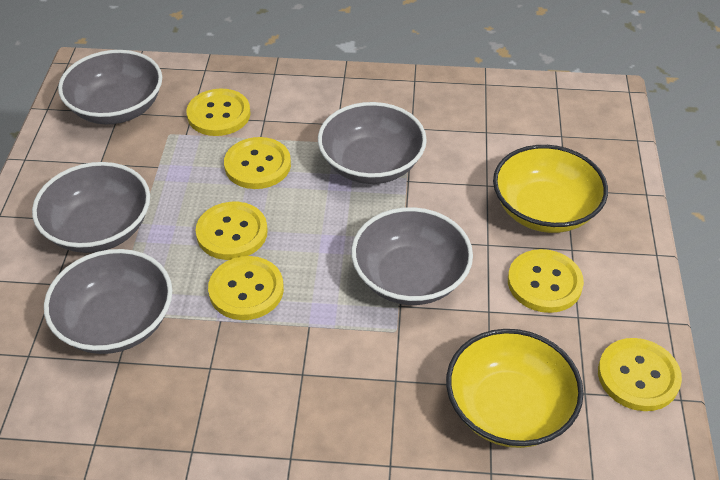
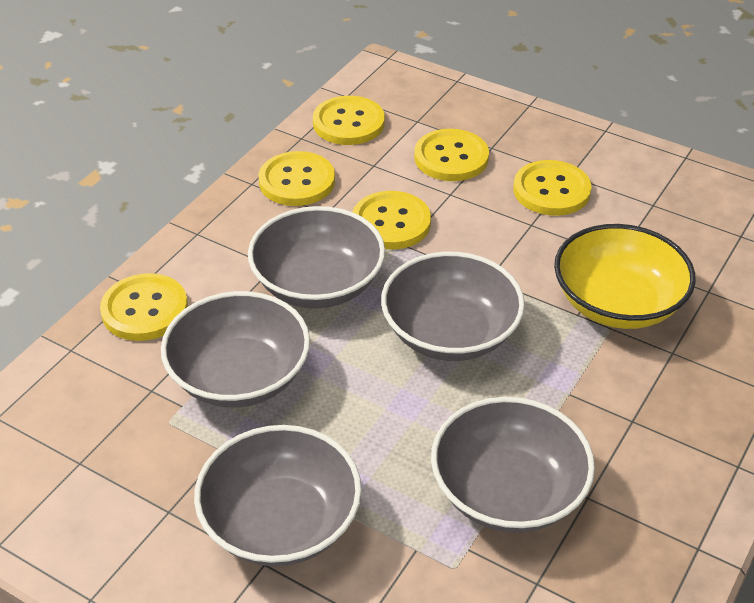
yellow bowl: [446,329,584,448] [493,145,608,233] = 2 -> [554,224,696,329] = 1

